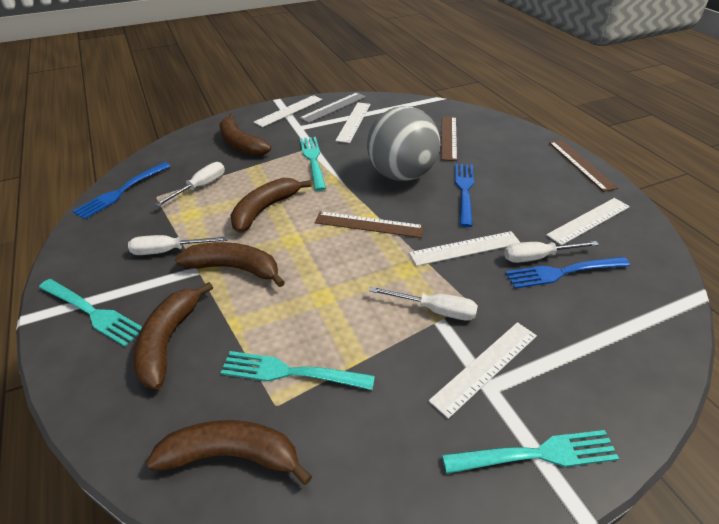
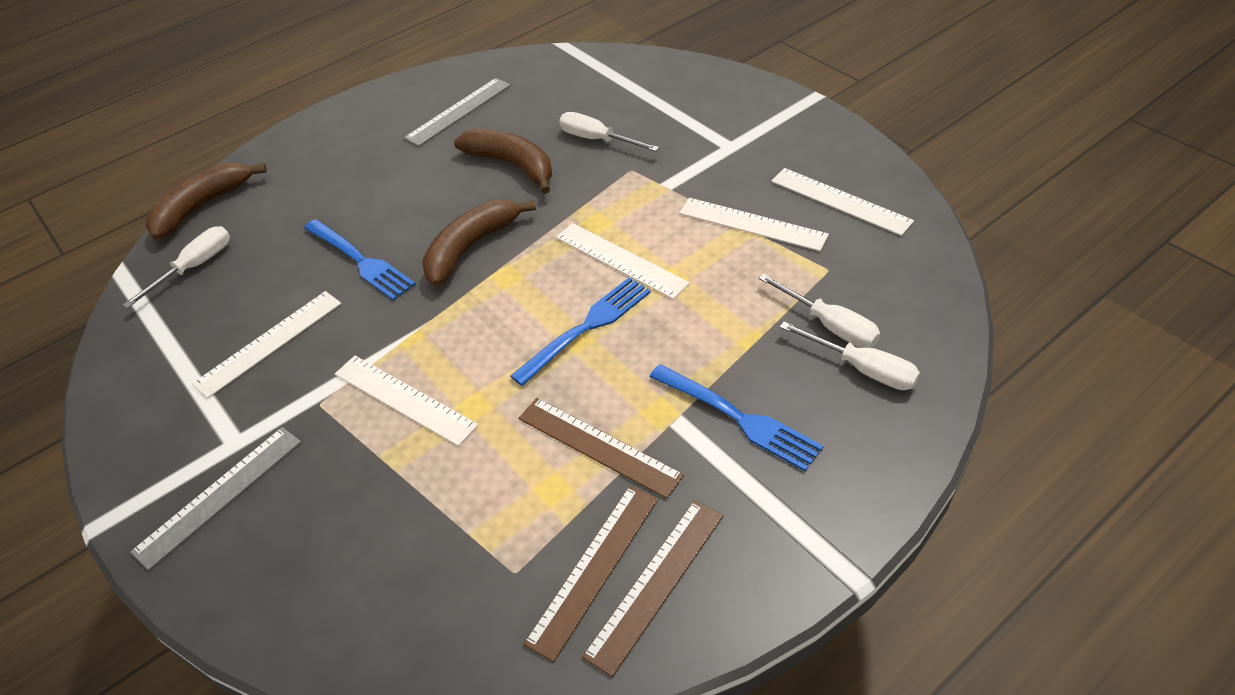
brown banana: [133,282,213,389] [146,420,312,485] [175,242,285,287] [219,114,271,156] [231,178,311,233] = 5 -> [146,162,267,240] [422,200,536,286] [454,129,552,194] = 3
grey ball: [367,106,440,181] = 1 -> none = 0
grey ruler: [299,92,366,123] = 1 -> [130,427,301,570] [404,78,511,146] = 2
turquoise fork: [39,279,142,346] [221,351,375,390] [300,137,326,191] [442,430,619,474] = 4 -> none = 0

